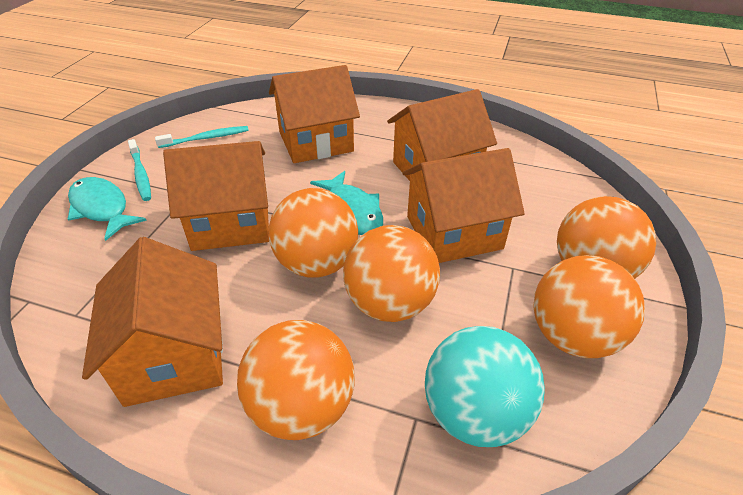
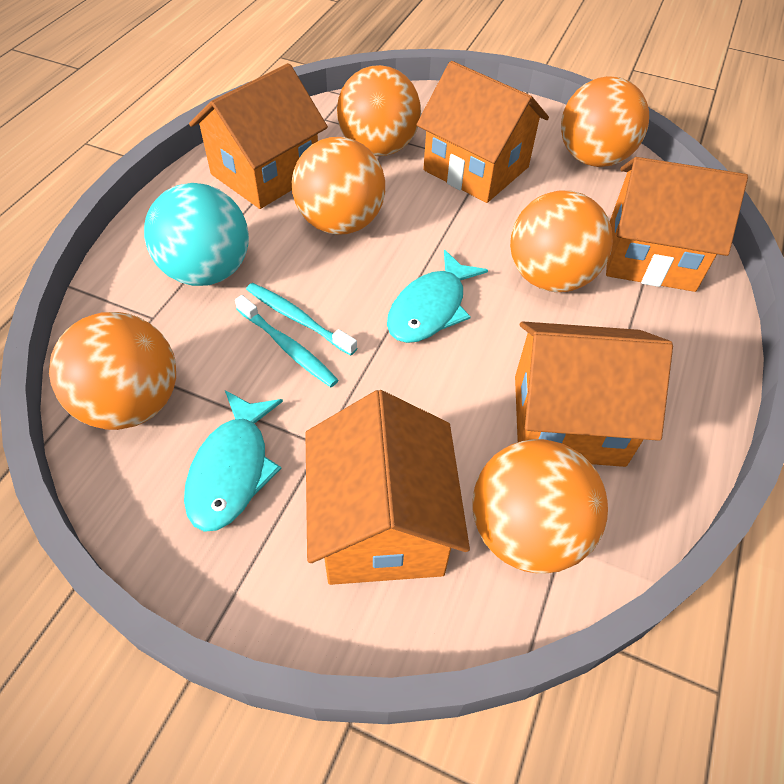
orange ball: [237,320,355,440] [269,188,358,278] [343,225,440,322] [534,255,645,358] [557,196,656,279] = 5 -> [49,312,176,430] [292,137,385,235] [337,65,421,156] [472,439,608,573] [510,191,613,292] [561,76,649,167] = 6

